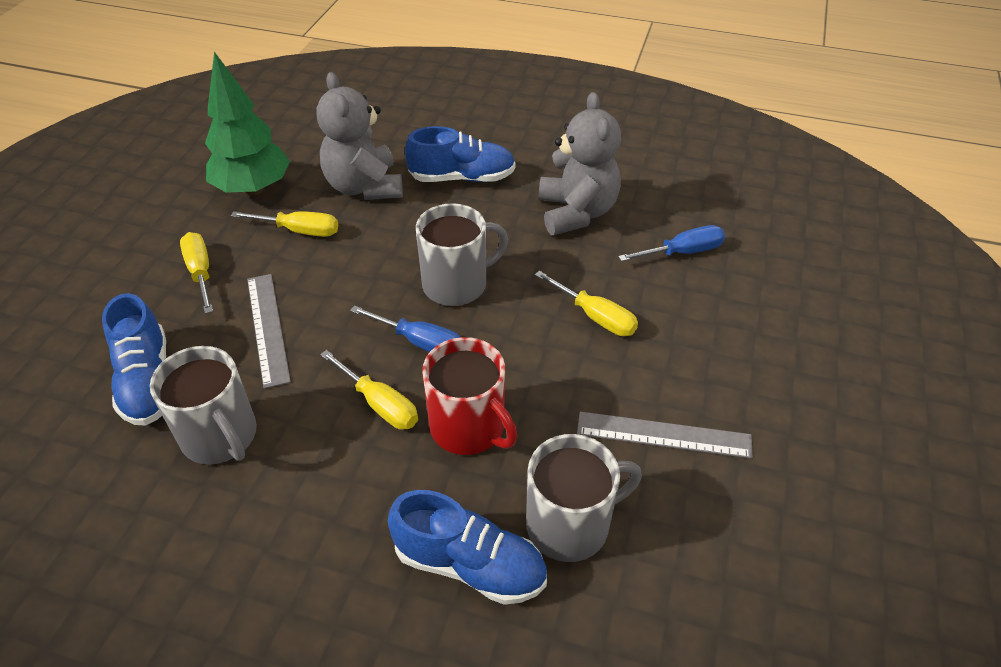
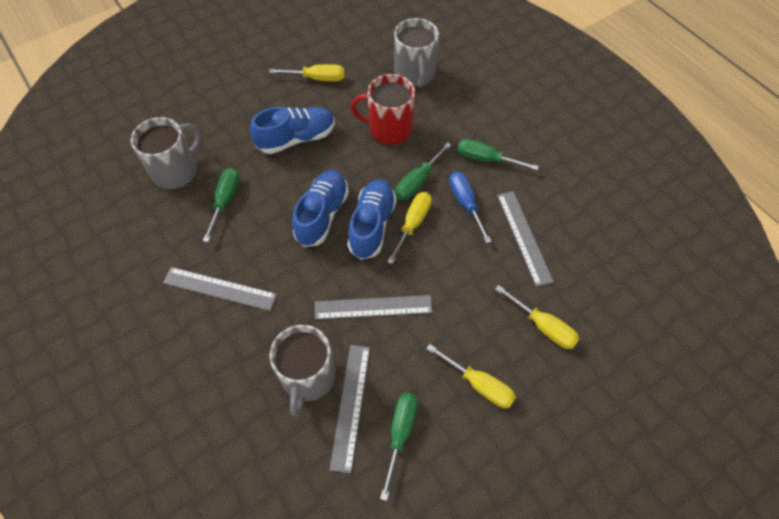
blue screwdriver: [350,305,460,352] [618,225,725,262] = 2 -> [449,171,492,244] = 1
green screwdriver: none = 0 -> [203,168,240,242] [380,393,418,501] [395,142,451,200] [457,139,539,171] = 4
green tree: [205,52,290,196] = 1 -> none = 0
grey ruler: [247,274,291,389] [577,412,753,459] = 2 -> [163,267,277,311] [315,295,433,319] [330,345,370,473] [497,191,554,287] = 4
grey teddy bear: [317,72,403,200] [539,92,621,235] = 2 -> none = 0

